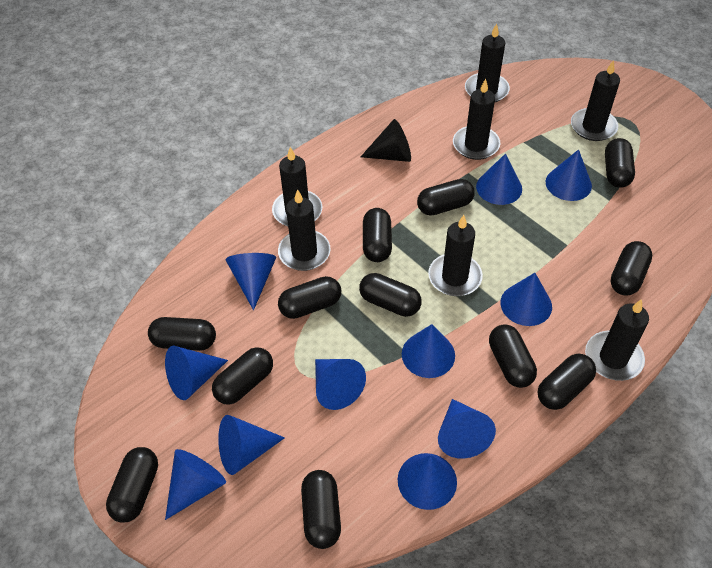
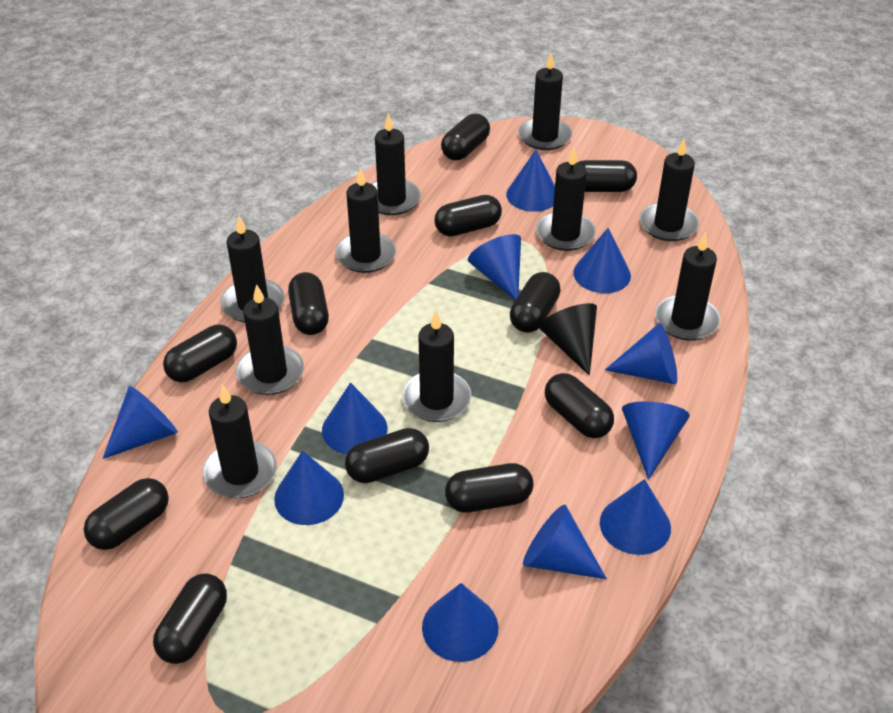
black candle: [272,147,322,226] [278,189,331,271] [428,215,483,296] [453,79,501,160] [465,23,510,102] [571,60,620,141] [585,299,649,381] = 7 -> [203,384,277,499] [221,216,285,323] [236,284,304,395] [335,168,396,273] [371,113,421,215] [402,311,471,422] [518,53,572,150] [536,147,596,251] [640,138,699,241] [655,232,721,341] = 10
black capsule: [106,447,158,523] [148,317,216,351] [212,347,273,405] [278,276,341,319] [301,470,341,549] [359,273,422,317] [363,208,392,262] [417,179,475,215] [489,324,537,388] [538,354,596,410] [605,138,635,188] [611,241,652,295] = 12 -> [84,478,169,550] [153,573,227,664] [163,325,237,383] [288,272,329,335] [345,428,429,483] [434,195,502,237] [441,114,490,160] [445,463,534,513] [510,272,561,333] [545,373,614,438] [577,160,637,192] = 11

